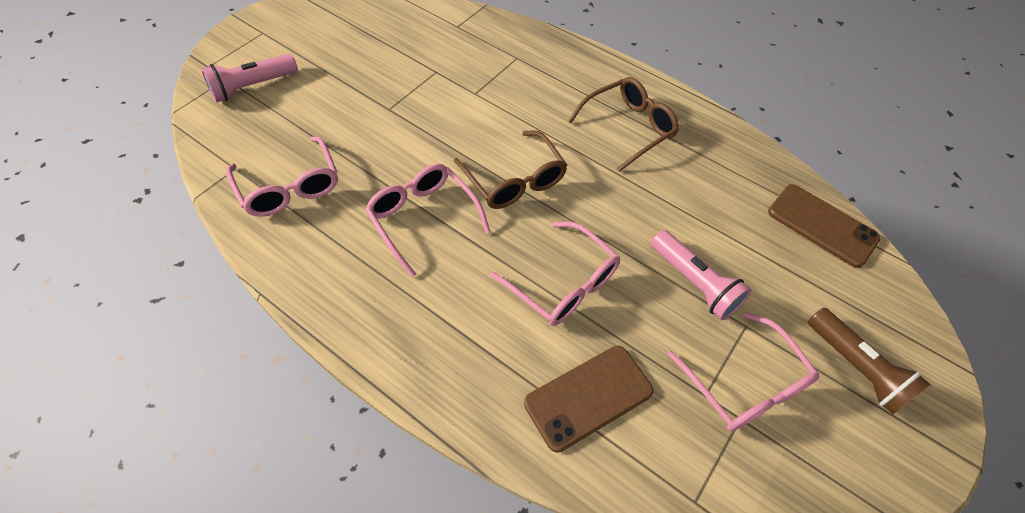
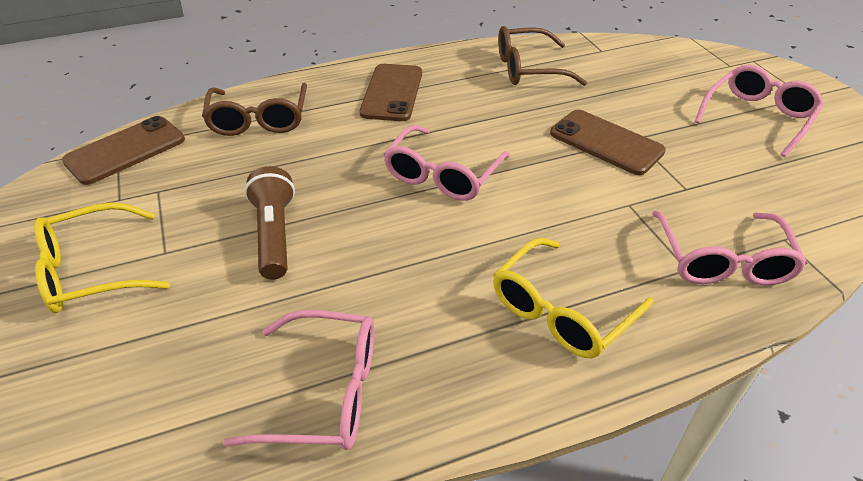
brown phone: [524,346,653,452] [768,184,881,268] = 2 -> [62,116,185,185] [360,64,422,121] [550,110,666,175] = 3
pink flashlight: [201,54,298,103] [651,230,752,320] = 2 -> none = 0
yellow glasses: none = 0 -> [34,203,170,313] [493,238,653,358] = 2

